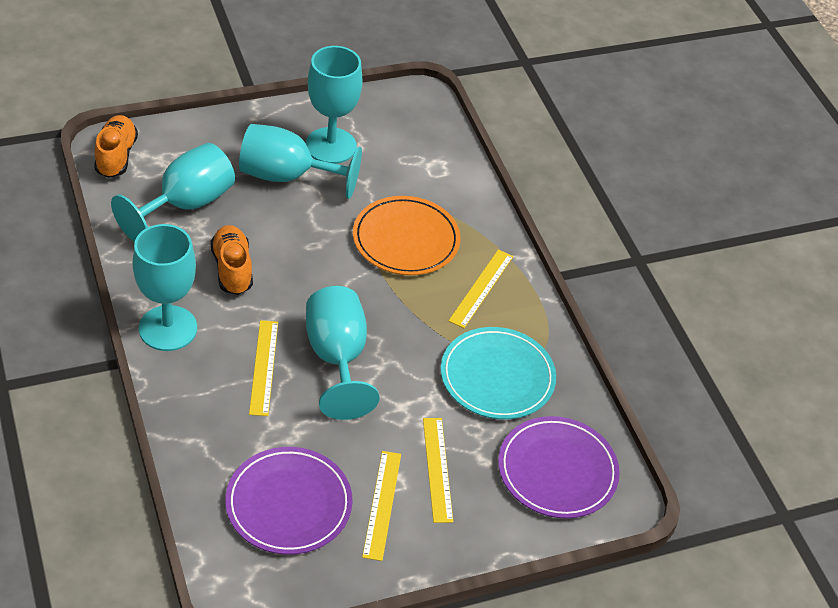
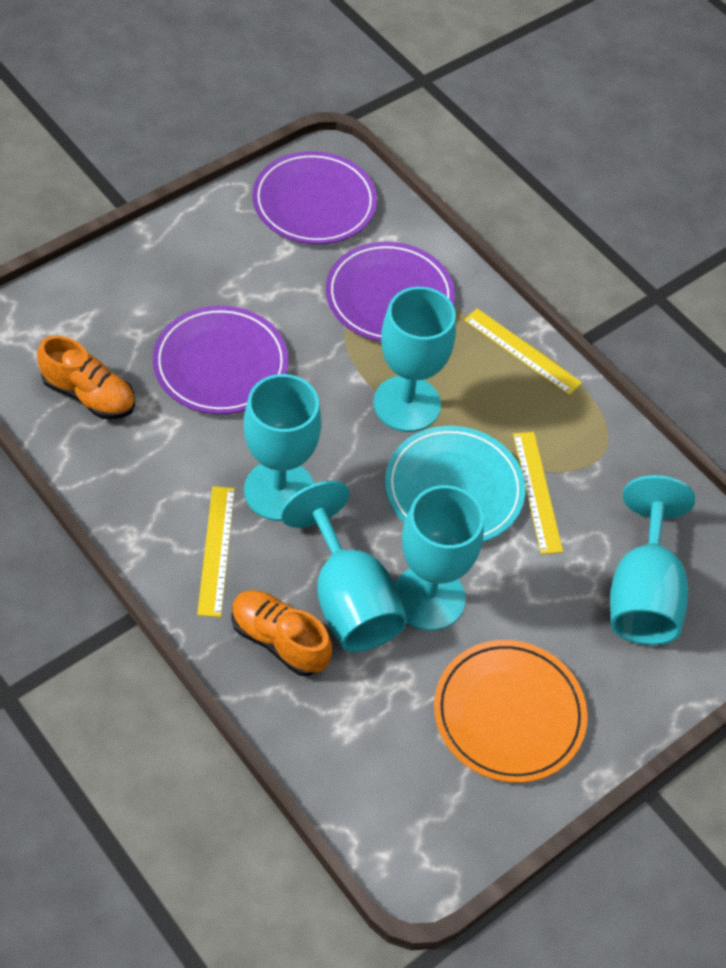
purple plate: [225,447,353,555] [498,416,620,519] = 2 -> [153,305,289,414] [252,151,377,245] [326,242,455,342] = 3
yellow ruler: [249,320,278,416] [362,451,401,561] [423,418,453,523] [449,250,513,328] = 4 -> [197,486,235,617] [464,308,582,395] [513,432,563,554] = 3

